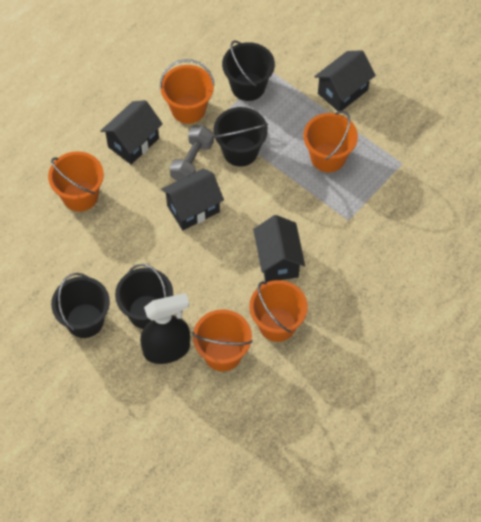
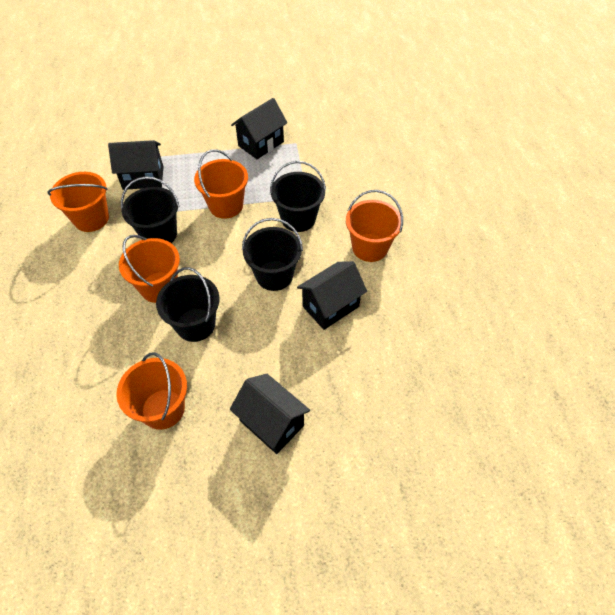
black spray bottle: [140,293,190,364] = 1 -> none = 0
grey dumbbell: [170,125,214,181] = 1 -> none = 0

